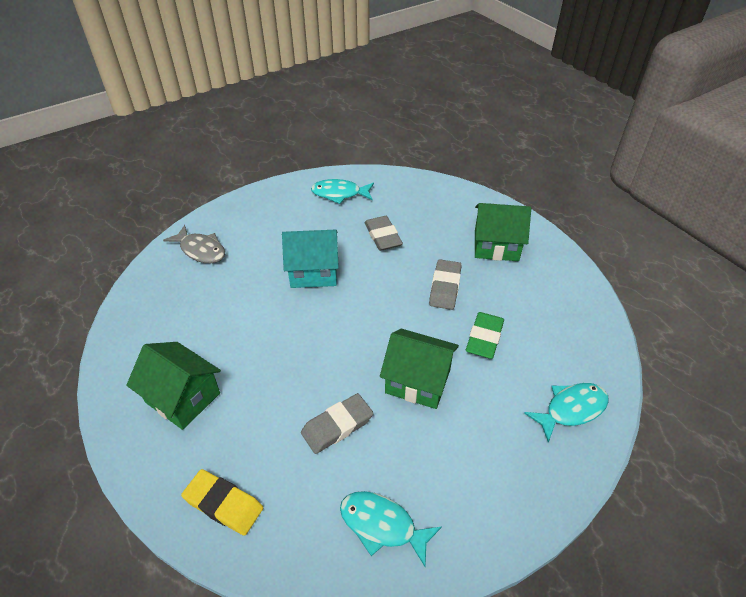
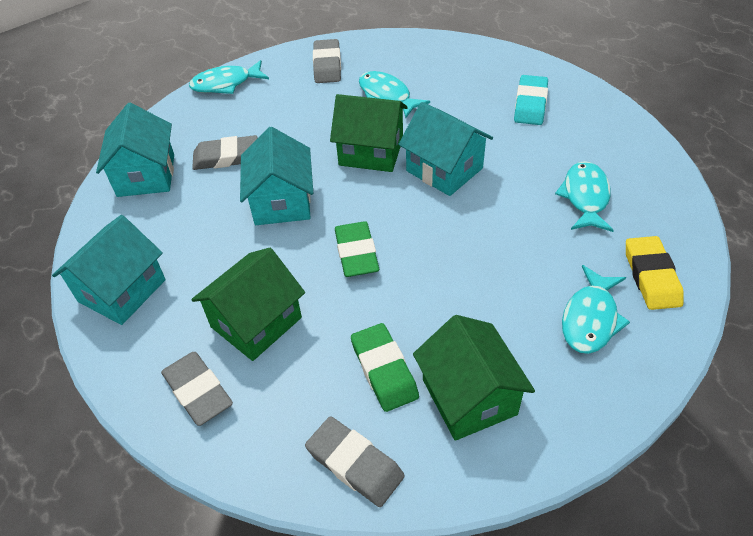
green eraser: [466,312,504,359] = 1 -> [335,221,379,277] [351,323,419,412] = 2
grey eraser: [301,393,373,454] [365,216,403,251] [429,260,462,310] = 3 -> [161,352,233,426] [192,135,258,170] [305,416,405,507] [313,39,341,83] = 4
grey fish: [163,225,225,263] = 1 -> none = 0
turquoise eraser: none = 0 -> [514,75,548,125] = 1
turquoise fish: [311,179,374,204] [340,491,442,567] [524,383,609,443] = 3 -> [189,60,269,94] [359,71,430,118] [555,161,614,232] [562,265,630,354] = 4
turquoise house: [282,230,339,288] = 1 -> [52,215,166,325] [96,103,174,197] [240,127,313,225] [398,102,493,196] = 4

